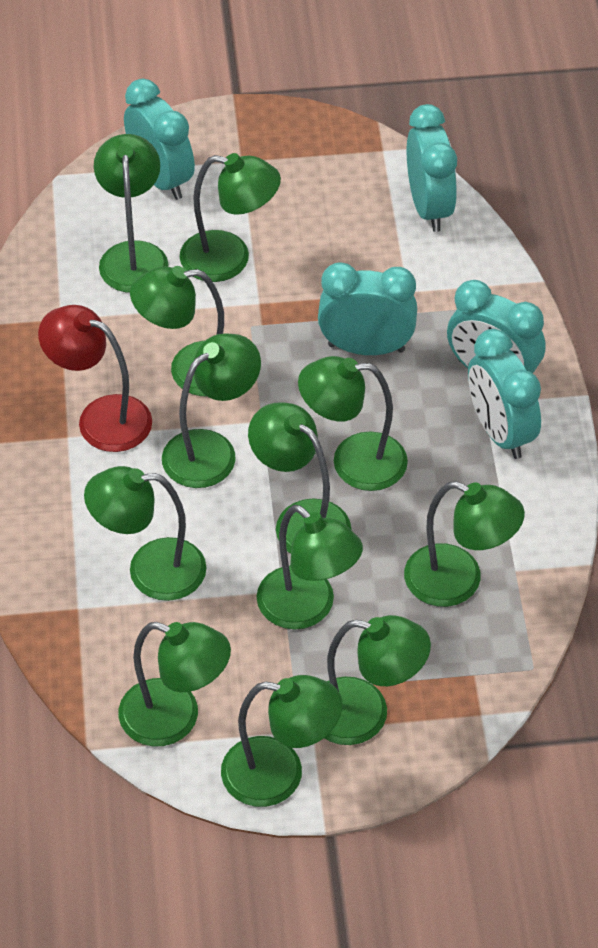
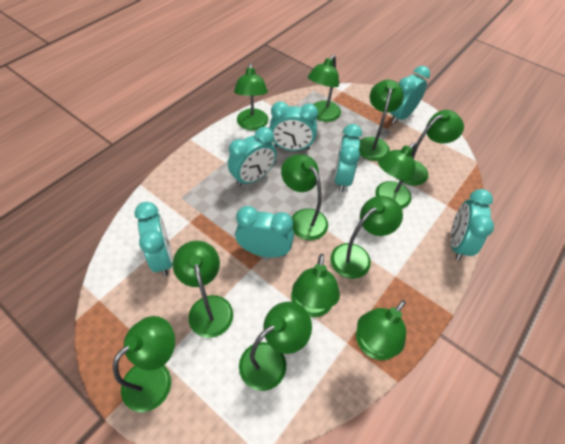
red lamp: [38,305,152,452] = 1 -> none = 0
turquoise clock: [124,79,195,200] [318,262,417,355] [407,104,457,232] [447,280,546,373] [468,329,541,459] = 5 -> [134,202,173,276] [228,127,277,187] [235,206,294,258] [270,101,318,151] [334,124,362,192] [390,66,430,124] [451,189,494,260] = 7

